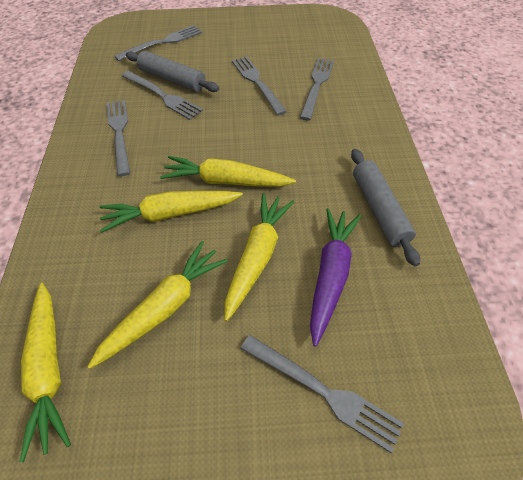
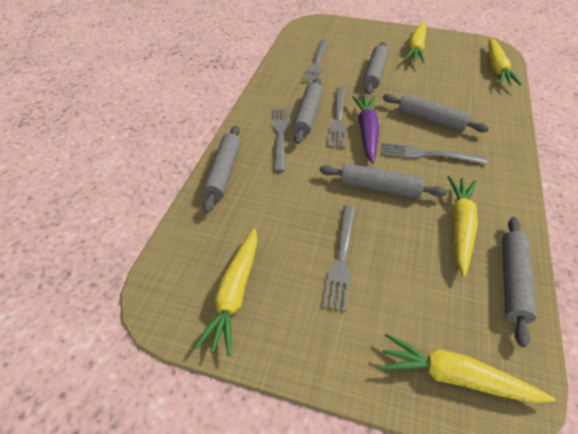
grey fork: [106,100,130,176] [115,25,202,61] [122,71,203,120] [232,56,287,115] [240,335,404,453] [300,58,334,120] = 6 -> [273,108,289,172] [302,39,329,83] [322,205,356,312] [328,88,346,148] [381,142,487,164] = 5
grey rolling pin: [126,51,219,92] [351,149,420,266] = 2 -> [203,126,241,213] [293,78,323,144] [320,163,447,199] [363,42,388,95] [383,94,489,132] [502,217,537,347] = 6

